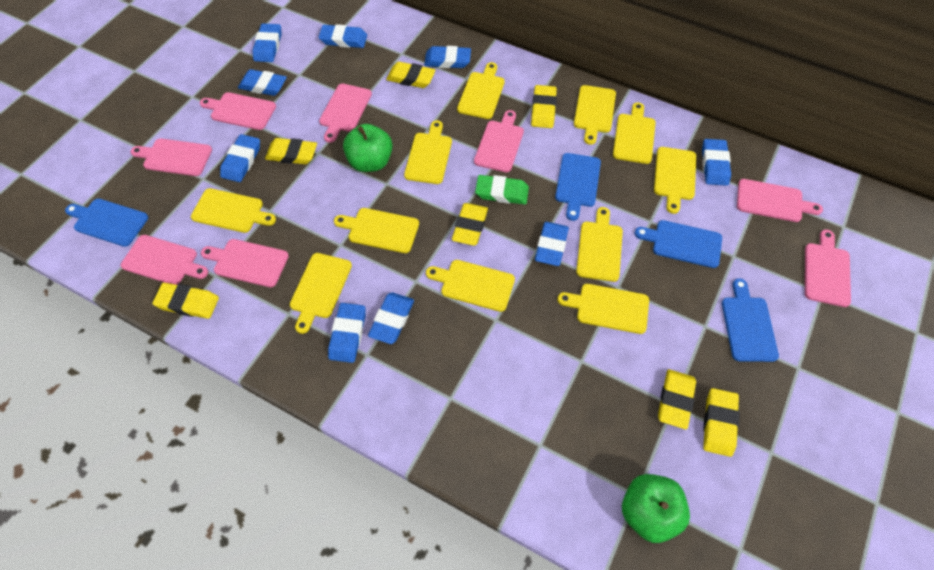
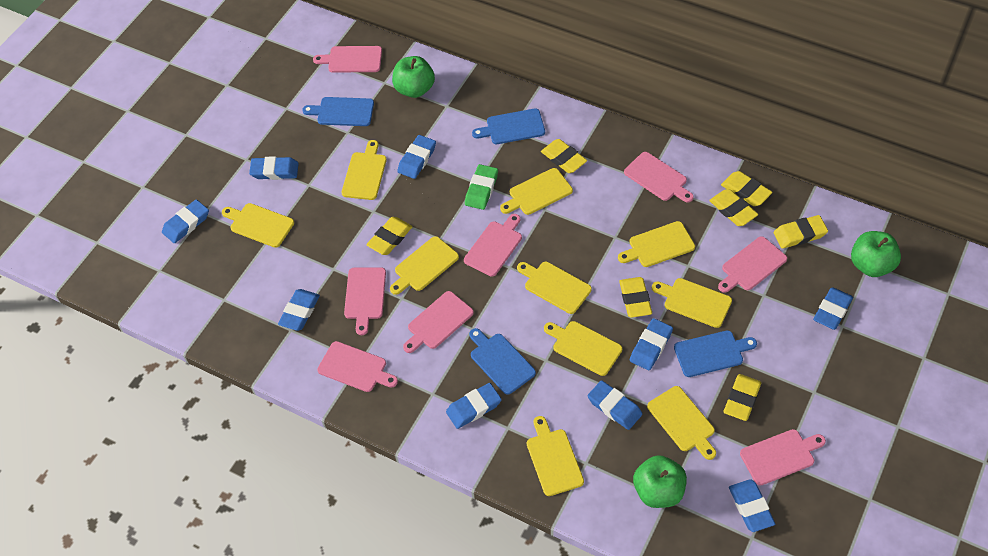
green apple: [343,124,393,172] [622,474,690,543] = 2 -> [392,56,435,98] [633,455,687,508] [851,231,901,277] = 3
yellow cutting board: [191,188,276,233] [290,253,352,334] [334,208,419,253] [404,120,452,184] [426,260,515,312] [457,62,505,119] [558,284,649,334] [574,85,616,145] [576,207,623,282] [613,102,656,164] [654,147,696,214] = 11 -> [222,203,294,248] [341,140,387,200] [390,236,459,295] [500,168,573,215] [517,262,592,314] [527,416,584,496] [544,321,622,376] [618,221,695,267] [647,386,716,460] [652,278,732,328] = 10

